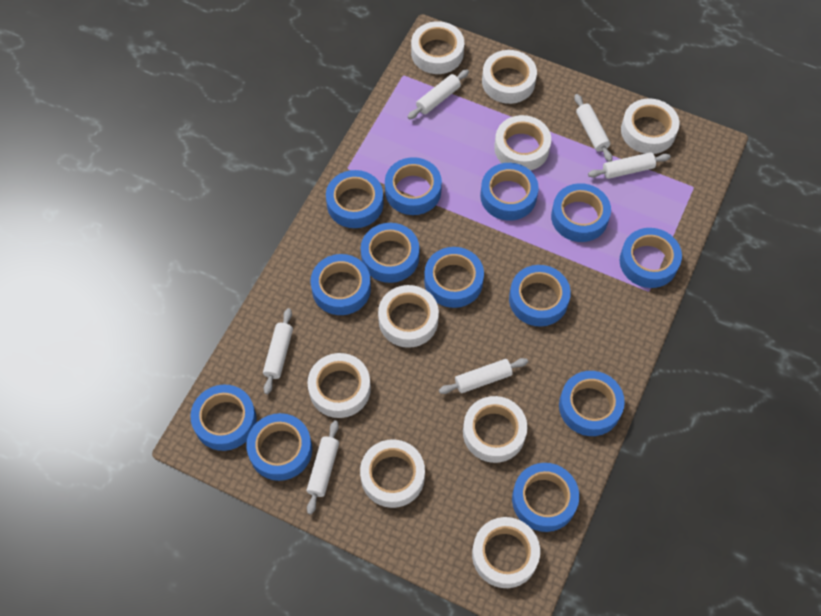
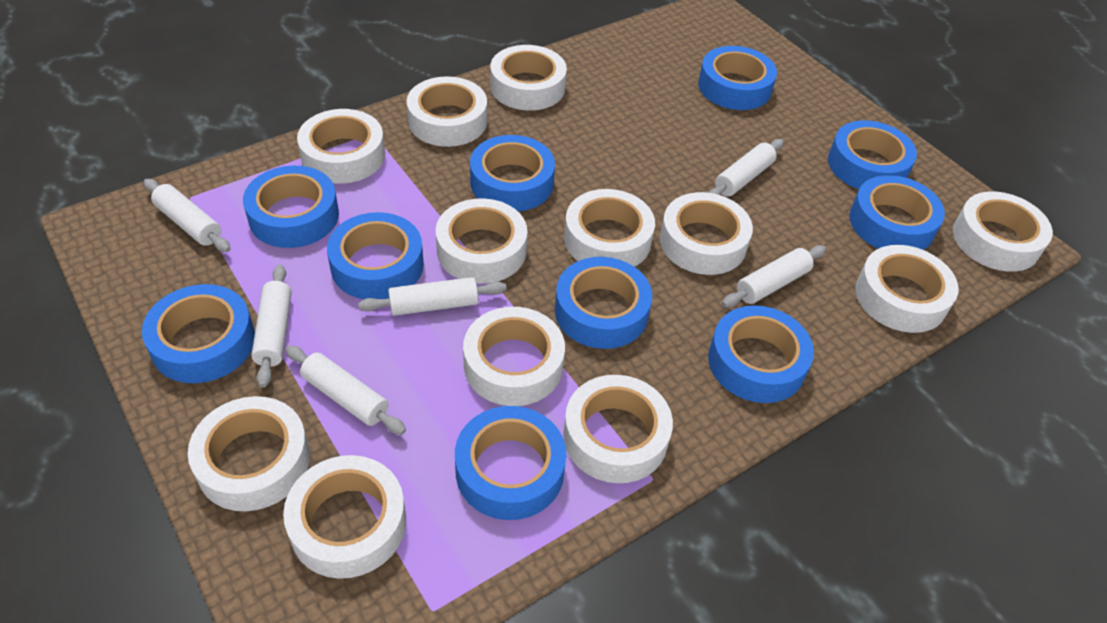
blue tape: [190,385,257,451] [246,413,312,481] [310,254,371,315] [326,170,383,228] [361,223,419,283] [385,157,442,215] [424,247,484,308] [480,163,539,221] [509,265,571,327] [512,463,579,532] [551,183,611,242] [559,371,625,436] [620,228,682,288] = 13 -> [142,284,255,383] [243,166,339,248] [327,212,424,299] [455,406,566,520] [470,135,555,211] [555,257,652,349] [698,46,777,110] [708,305,814,403] [828,120,917,189] [849,175,945,250] = 10
white tape: [307,353,371,418] [360,439,425,508] [378,285,439,348] [411,21,464,74] [463,396,527,463] [472,517,540,588] [482,50,537,104] [494,115,551,171] [621,98,679,154] = 9 -> [188,396,310,511] [283,455,406,579] [297,109,385,184] [407,76,487,147] [436,198,527,284] [463,307,565,406] [490,45,567,111] [563,375,673,483] [564,189,655,267] [660,192,753,275] [855,245,958,333] [953,191,1053,272] = 12

